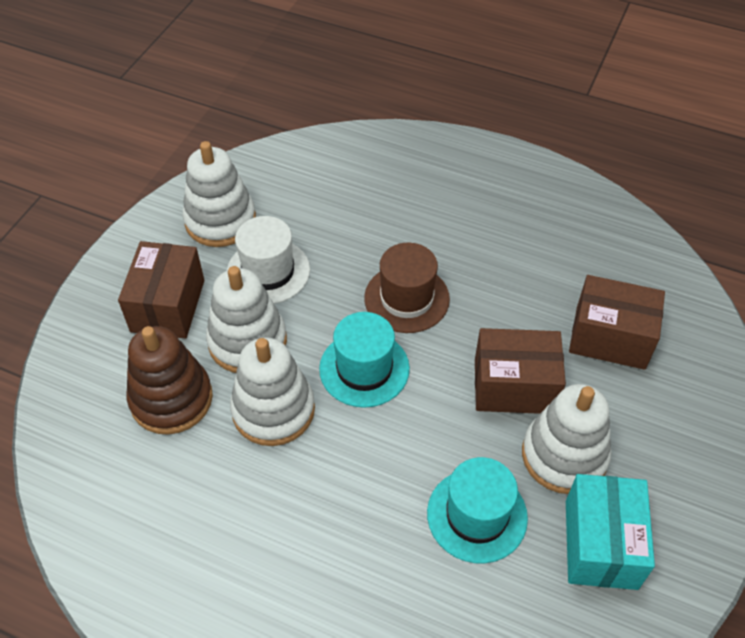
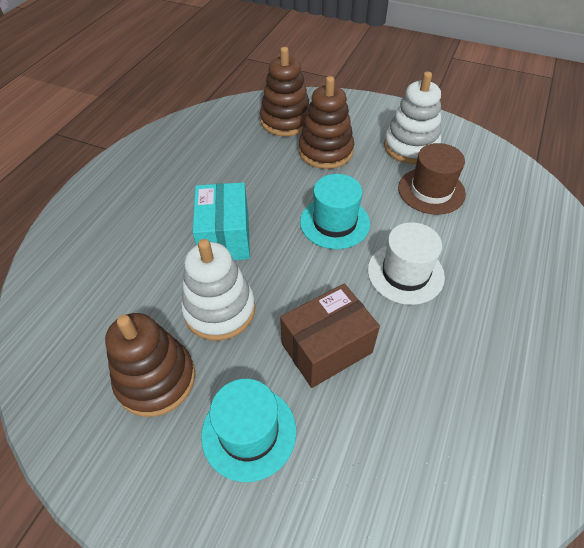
brown box: [118,241,204,338] [475,328,566,414] [569,275,665,370] = 3 -> [280,284,380,388] = 1
brown stacking toy: [127,326,213,435] = 1 -> [105,313,195,417] [260,47,310,136] [299,76,354,169] = 3
white stacking toy: [182,141,256,247] [206,266,287,373] [230,337,315,446] [522,384,612,494] = 4 -> [181,239,255,341] [384,71,441,164] = 2

